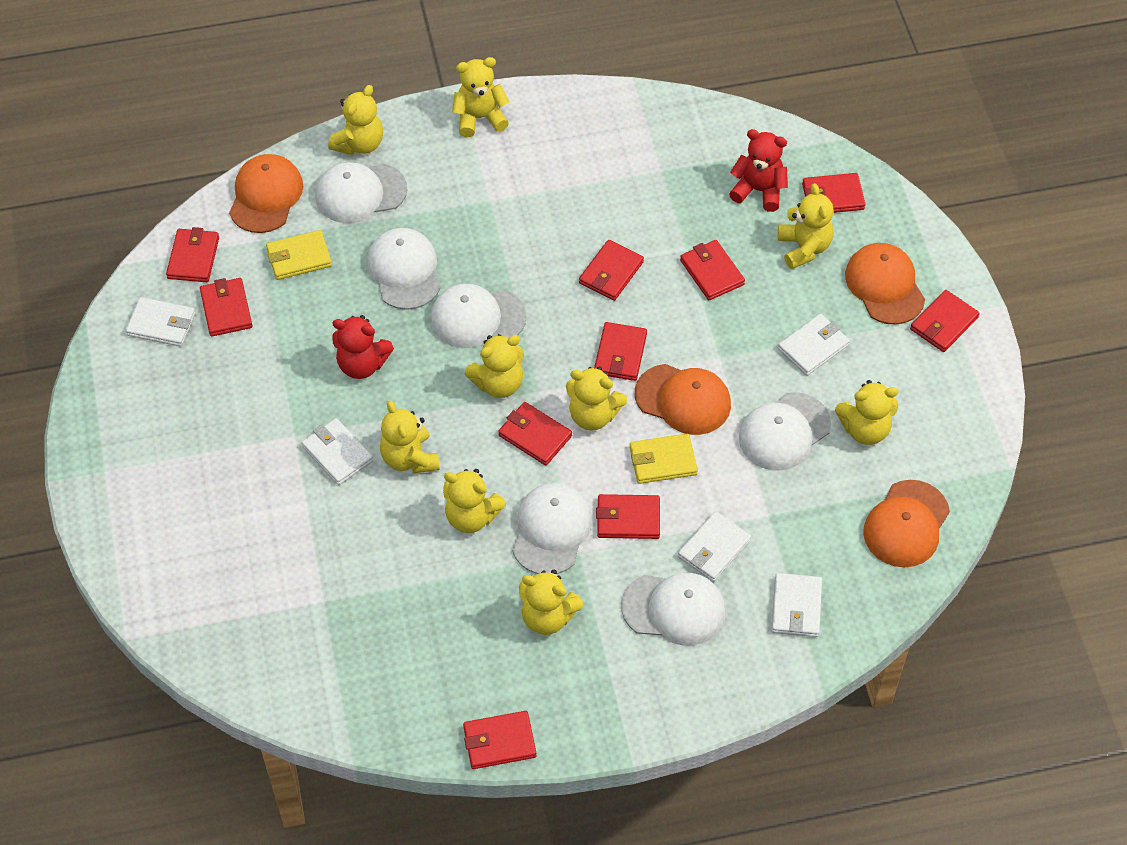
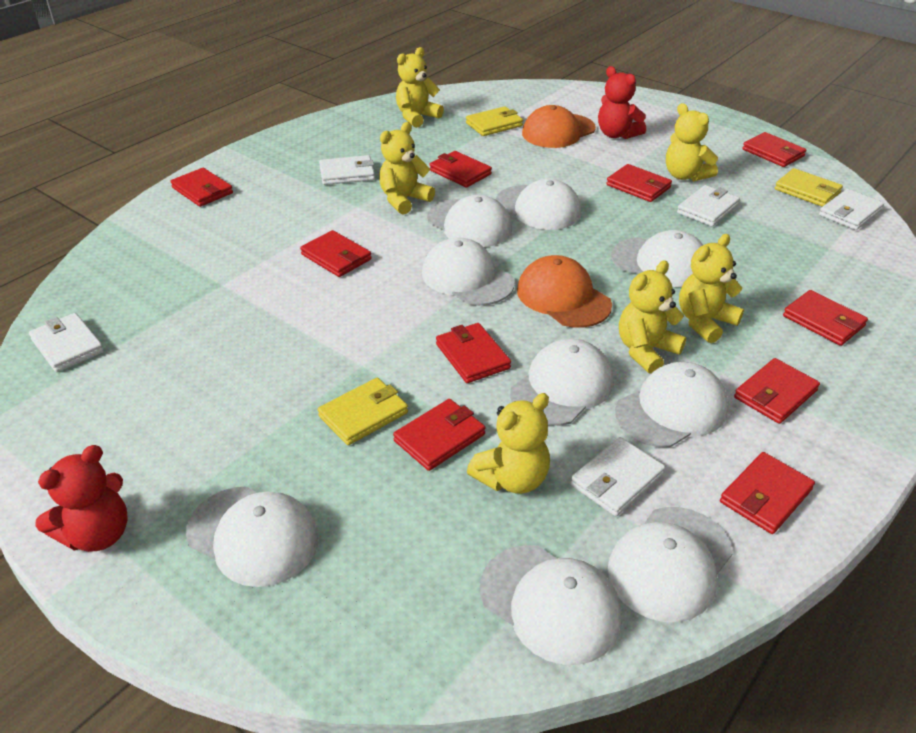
orange cap: [229,154,303,233] [635,364,731,435] [845,243,925,325] [863,480,950,567] = 4 -> [517,255,612,328] [522,105,596,148] = 2
white cap: [315,162,407,223] [367,228,440,310] [430,283,527,348] [512,483,593,574] [621,573,725,646] [739,392,831,471] = 6 -> [186,486,319,587] [422,237,515,306] [427,195,512,247] [480,545,622,665] [496,179,581,230] [510,339,614,426] [608,507,733,622] [611,230,703,287] [615,362,729,448] = 9
yellow teddy bear: [328,85,383,155] [380,401,440,473] [443,469,506,533] [452,57,509,137] [464,334,524,398] [519,570,583,635] [566,366,627,431] [778,183,834,269] [835,380,899,445] = 9 -> [379,122,435,215] [396,47,444,128] [467,393,550,494] [619,260,686,374] [666,103,718,181] [679,234,744,343] = 6
yellow wallet: [266,230,332,280] [630,434,698,484] = 2 -> [318,378,408,445] [466,106,523,136] [775,168,843,206] = 3

